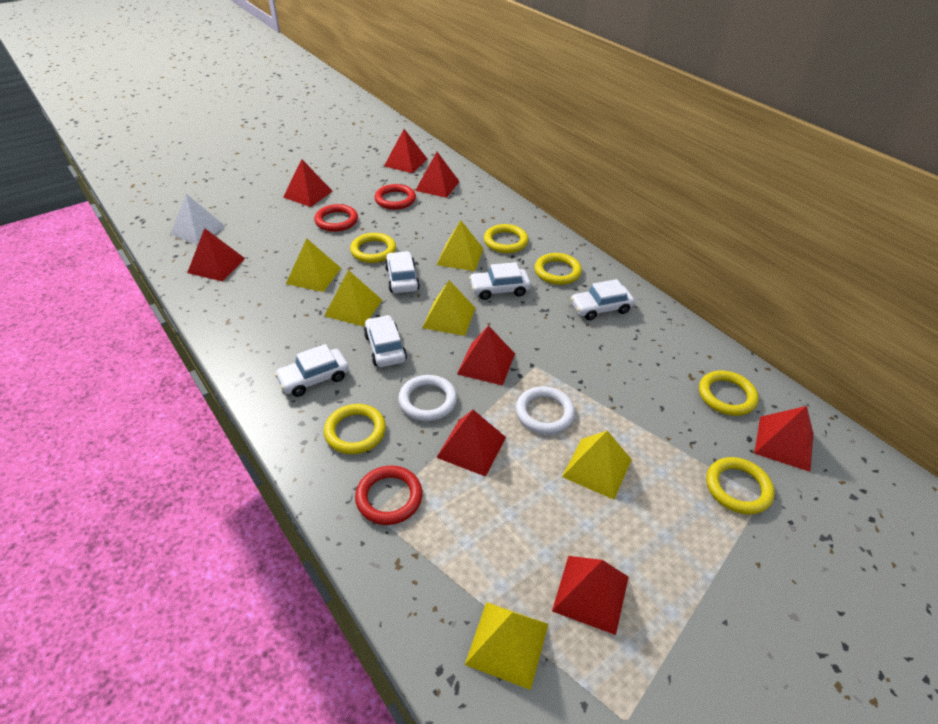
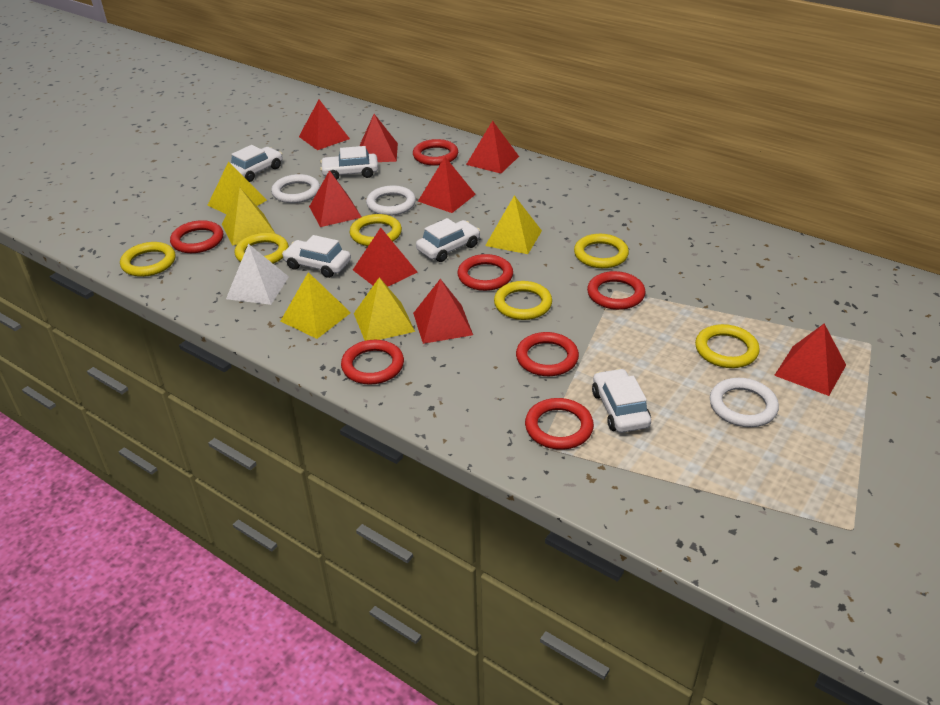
red ring: [314,204,358,232] [355,466,423,525] [375,184,416,210] = 3 -> [170,220,223,253] [341,340,404,385] [413,139,458,166] [457,254,513,291] [516,332,579,376] [525,398,594,450] [587,271,646,310] = 7
white ring: [398,375,457,421] [516,386,575,434] = 2 -> [271,174,320,203] [366,185,416,216] [710,378,779,427] = 3
yellow pyramid: [286,239,341,292] [324,270,382,327] [422,280,475,336] [437,220,484,271] [465,602,549,690] [562,431,632,500] = 6 -> [207,162,267,214] [222,187,275,246] [281,272,351,339] [354,277,415,341] [485,195,542,254] = 5

